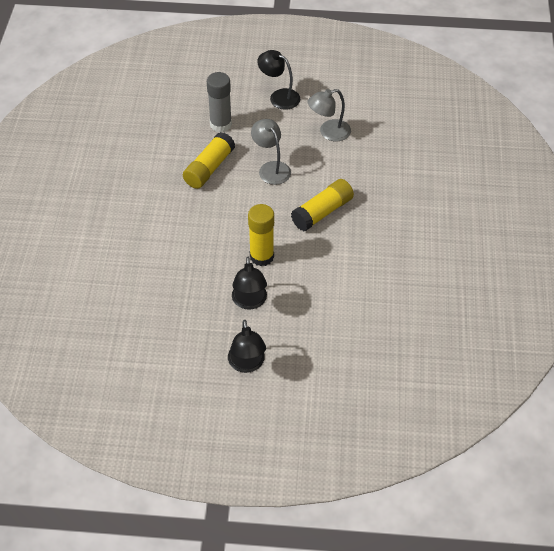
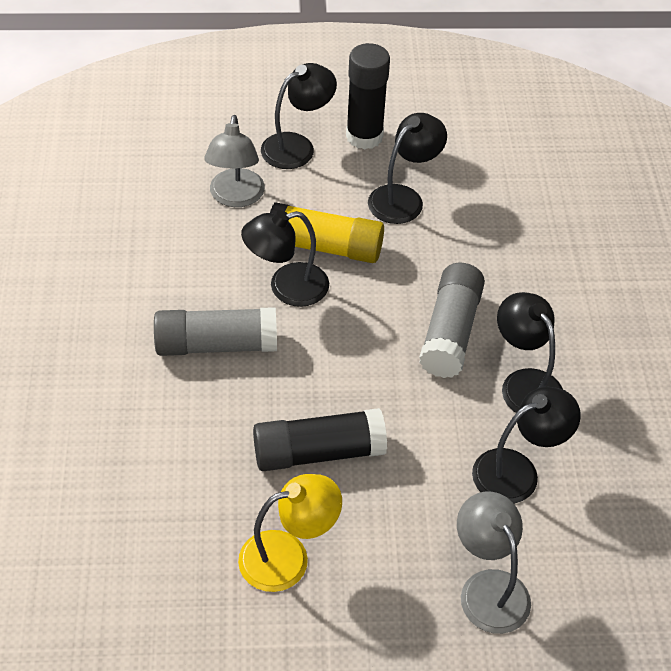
black glue stick: none = 0 -> [253,408,387,471] [346,43,390,149] = 2
black lamp: [228,320,266,373] [232,257,267,309] [257,50,300,110] = 3 -> [241,210,329,307] [261,63,337,169] [368,113,447,224] [472,387,581,504] [497,292,563,413] = 5
grey glue stick: [207,72,232,132] = 1 -> [154,307,277,356] [419,263,485,378] = 2
yellow glue stick: [183,132,235,189] [248,204,274,266] [291,179,354,231] = 3 -> [270,202,384,263] = 1
yellow lamp: none = 0 -> [238,474,342,592] = 1

